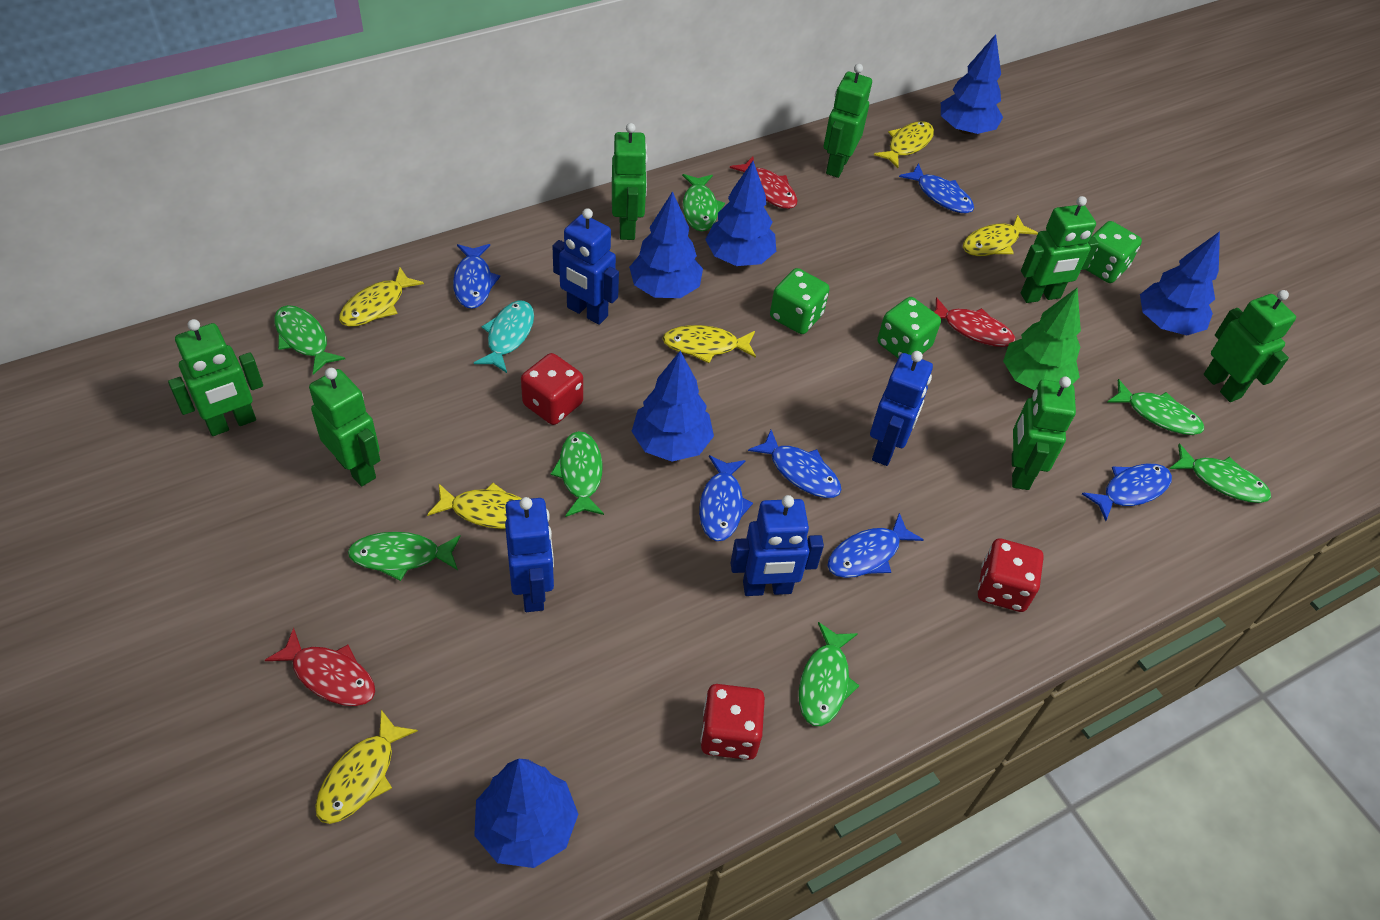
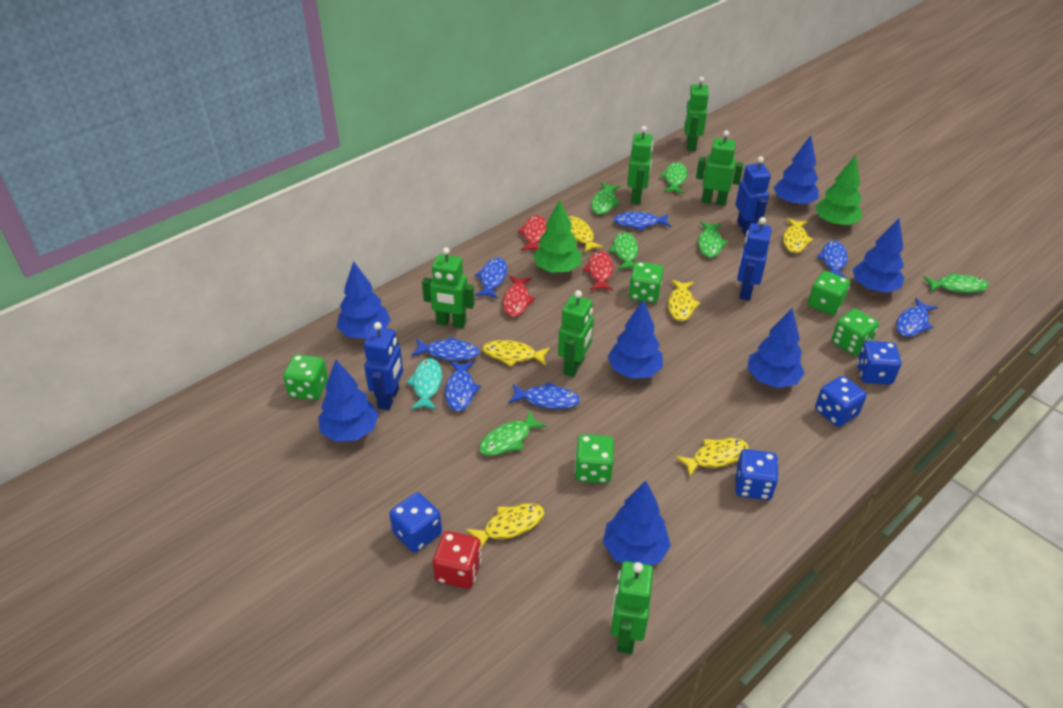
blue dice: none = 0 -> [389,492,442,553] [735,449,779,500] [815,376,867,427] [857,341,901,385] = 4
blue fish: [453,244,500,309] [699,455,753,541] [748,430,841,498] [828,513,924,578] [899,163,974,213] [1082,464,1172,521] = 6 -> [411,336,480,361] [445,361,481,411] [475,257,507,299] [508,382,580,409] [613,212,671,231] [817,241,848,279] [896,298,938,337] = 7
blue robot: [505,497,554,612] [552,208,619,325] [731,495,824,596] [870,351,933,466] = 4 -> [364,322,403,410] [735,156,771,236] [737,217,771,301] = 3
blue tree: [474,759,578,868] [629,191,703,298] [631,351,714,462] [705,161,776,266] [941,34,1003,134] [1140,231,1220,336] = 6 -> [318,360,379,442] [337,261,391,339] [603,481,671,565] [608,299,663,378] [747,308,805,388] [774,135,819,206] [853,219,904,293] = 7
green dice: [770,268,830,334] [877,297,941,358] [1085,221,1142,283] = 3 -> [283,354,328,400] [575,434,614,483] [629,262,663,303] [808,271,850,315] [832,309,879,356] = 5
green fish: [274,305,345,375] [348,532,461,581] [551,431,604,517] [682,174,725,231] [799,622,860,726] [1107,379,1204,435] [1169,444,1271,503] = 7 -> [479,411,547,456] [591,182,621,214] [609,232,638,270] [660,162,687,194] [698,222,728,258] [923,272,989,293] = 6
green robot: [168,319,263,436] [309,368,380,487] [612,123,648,240] [824,64,872,178] [1012,377,1076,490] [1021,196,1099,303] [1204,290,1296,402] = 7 -> [422,247,475,328] [558,290,594,377] [611,561,653,654] [627,126,653,204] [684,77,709,151] [696,130,743,206] = 6
green tree: [1003,288,1081,390] = 1 -> [533,200,582,273] [815,155,862,226] = 2
red dice: [521,353,583,425] [701,684,765,760] [978,539,1044,612] = 3 -> [433,531,482,589] = 1

